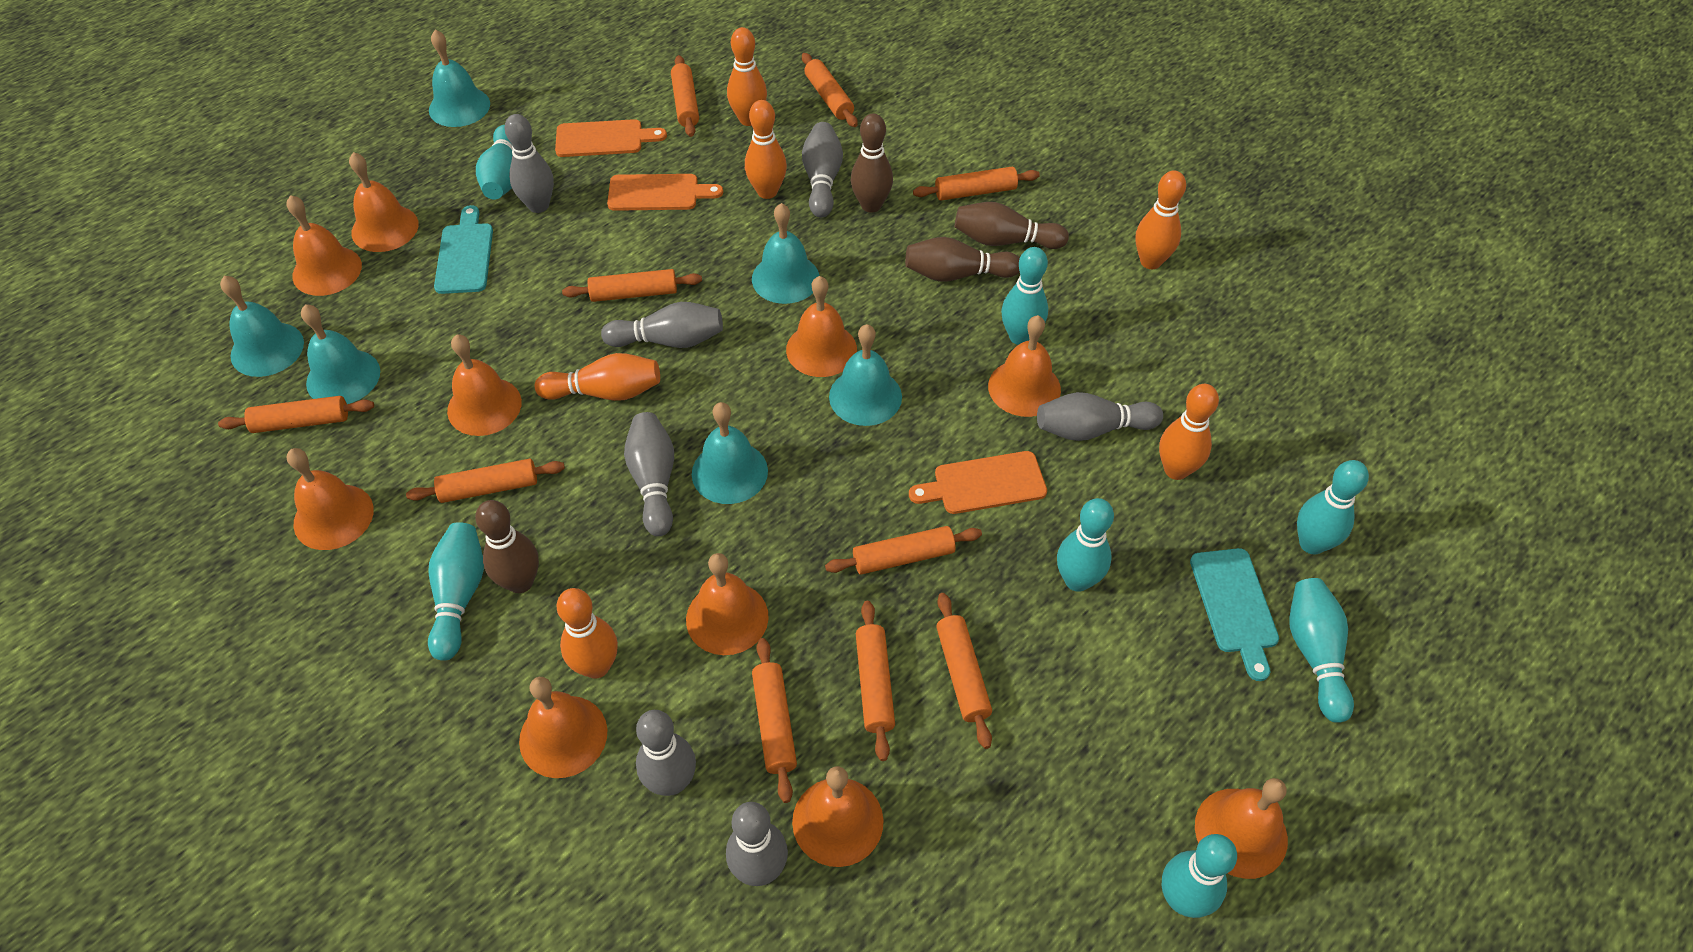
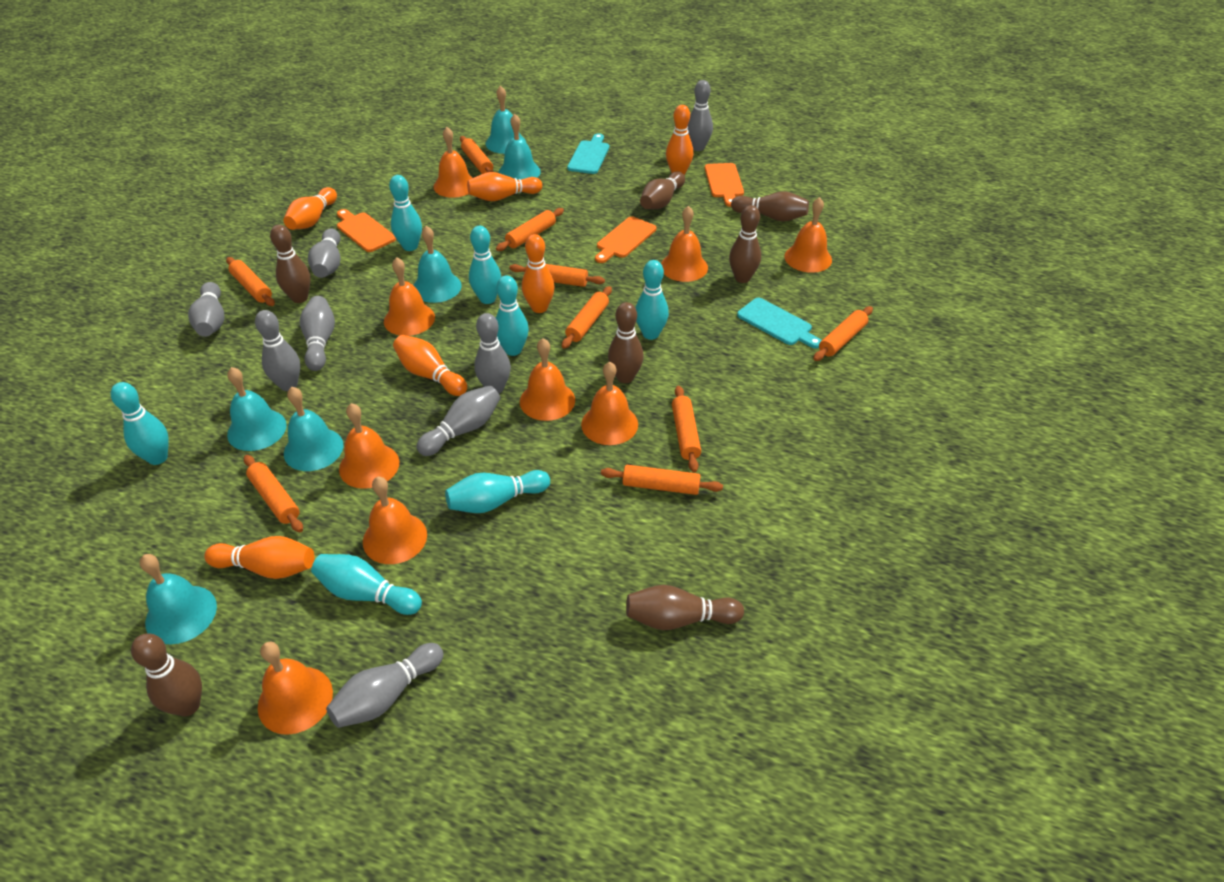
brown bowling pin: [475,500,539,593] [851,114,893,213] [905,237,1020,282] [955,202,1069,249] = 4 -> [131,633,202,716] [270,225,311,303] [608,302,644,383] [626,585,744,630] [640,171,685,209] [729,205,761,283] [731,191,809,222] = 7
grey bowling pin: [504,114,554,213] [601,302,723,348] [624,412,674,536] [636,710,696,796] [726,802,788,886] [802,122,843,218] [1037,392,1163,441] = 7 -> [188,282,225,337] [255,310,300,391] [300,296,335,371] [308,228,340,278] [326,643,443,728] [417,385,500,456] [474,313,511,394] [688,80,713,151] = 8
orange bell: [286,195,362,296] [287,448,374,550] [349,152,419,252] [447,334,522,436] [519,677,607,778] [686,553,769,655] [786,276,857,377] [792,766,884,867] [988,315,1061,417] [1195,778,1288,879] = 10 -> [258,642,333,735] [339,403,399,489] [363,477,427,564] [384,257,435,336] [433,127,472,198] [520,338,575,421] [581,362,638,445] [661,206,708,282] [784,197,832,273] = 9
orange rolling pin: [218,396,374,433] [406,459,565,503] [562,269,702,302] [671,55,699,137] [752,638,797,803] [802,53,858,127] [825,526,982,575] [856,601,895,761] [913,167,1040,201] [936,593,992,749] = 10 -> [226,257,275,306] [244,455,303,533] [460,136,494,174] [496,208,564,251] [509,264,605,287] [562,286,612,349] [601,465,723,495] [672,386,701,472] [813,306,873,361] = 9

